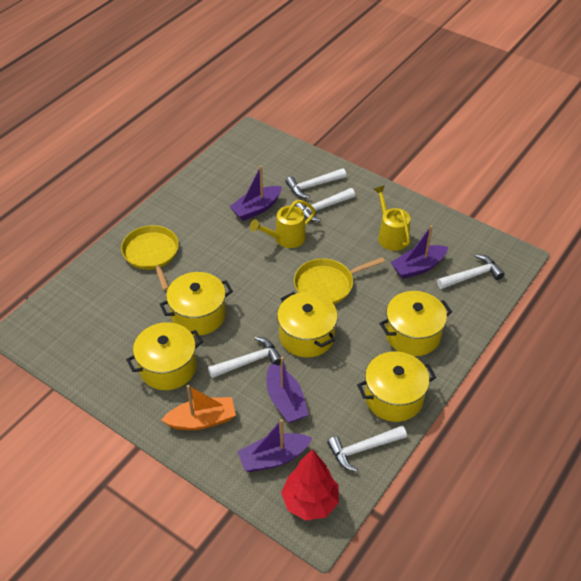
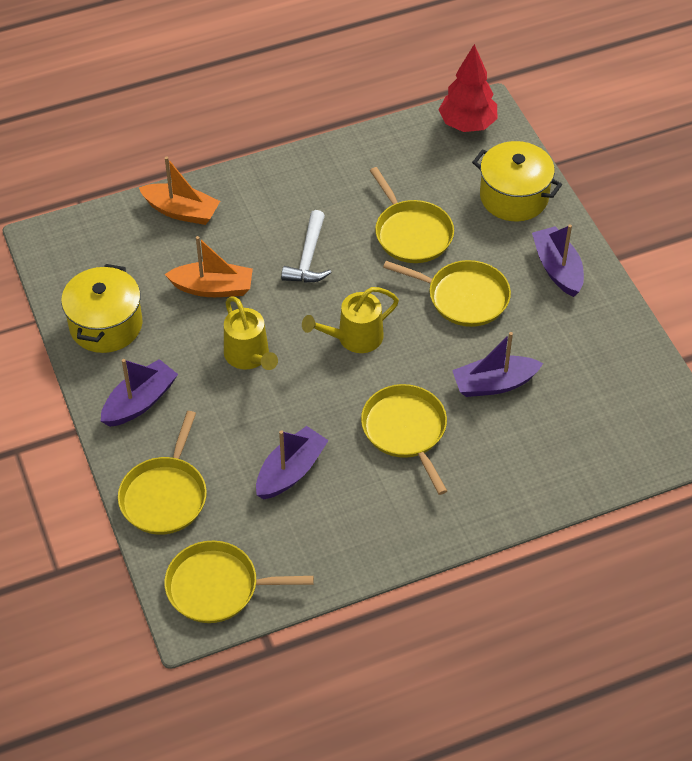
orange boat: [162,385,236,430] = 1 -> [139,156,220,225] [165,236,253,297] = 2
white hammer: [208,337,281,378] [285,168,346,198] [295,188,355,221] [327,426,407,472] [437,254,504,289] = 5 -> [281,210,332,282] = 1
yellow pan: [121,225,179,291] [294,257,385,304] = 2 -> [118,411,207,535] [164,541,314,623] [361,384,447,495] [370,167,454,263] [383,260,511,327] = 5
yellow pot: [126,322,203,390] [160,272,233,336] [277,292,338,358] [357,351,436,422] [379,291,452,356] = 5 -> [61,264,142,353] [472,141,562,222] = 2

